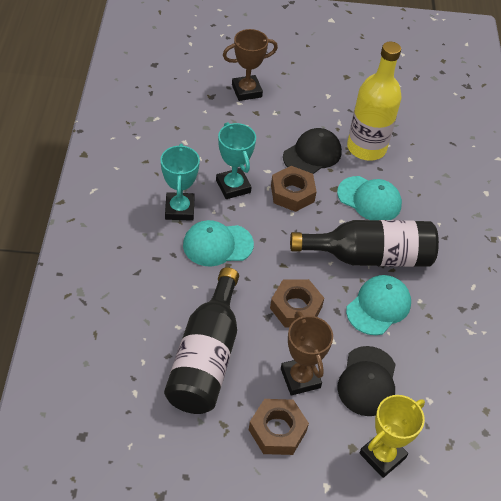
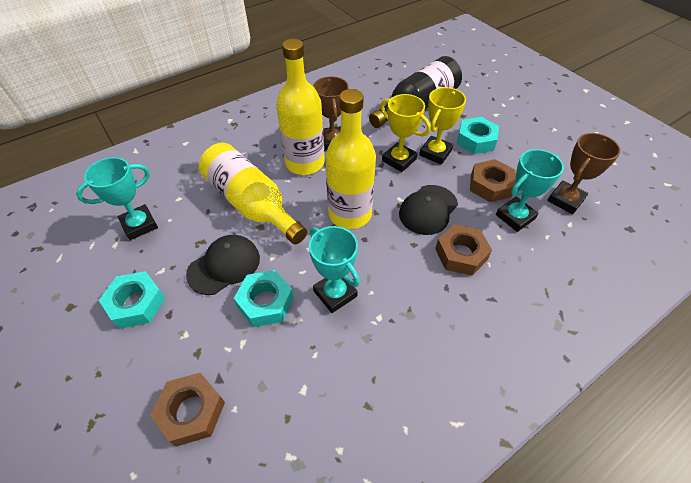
black bottle: [164,267,239,414] [290,220,439,267] = 2 -> [369,56,462,128] = 1
turquoise cap: [183,220,254,267] [337,176,402,220] [346,275,411,335] = 3 -> none = 0
turquoise nut: none = 0 -> [98,271,166,329] [234,270,294,327] [457,117,499,154] = 3
turquoise trophy: [160,143,200,221] [216,122,256,199] = 2 -> [76,157,158,240] [309,226,360,313] [496,149,564,232] = 3
yellow bottle: [347,42,402,161] = 1 -> [199,143,307,244] [276,39,325,175] [325,89,376,229] = 3
yellow trophy: [359,395,425,478] = 1 -> [380,94,431,172] [419,87,466,164] = 2

